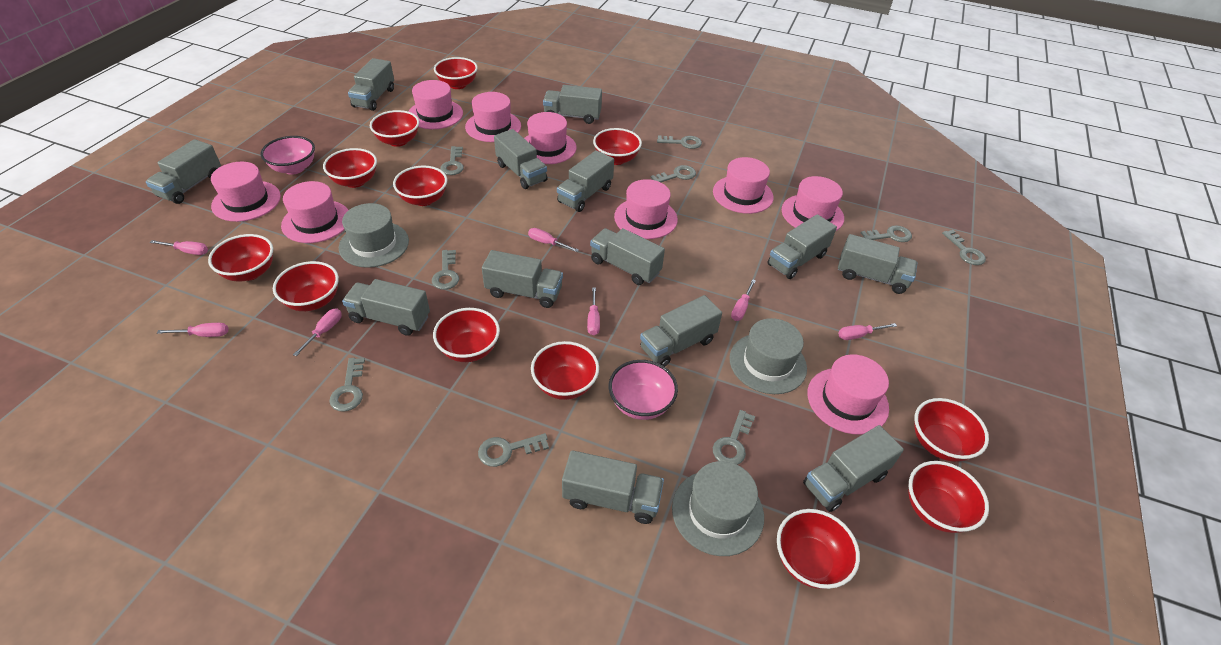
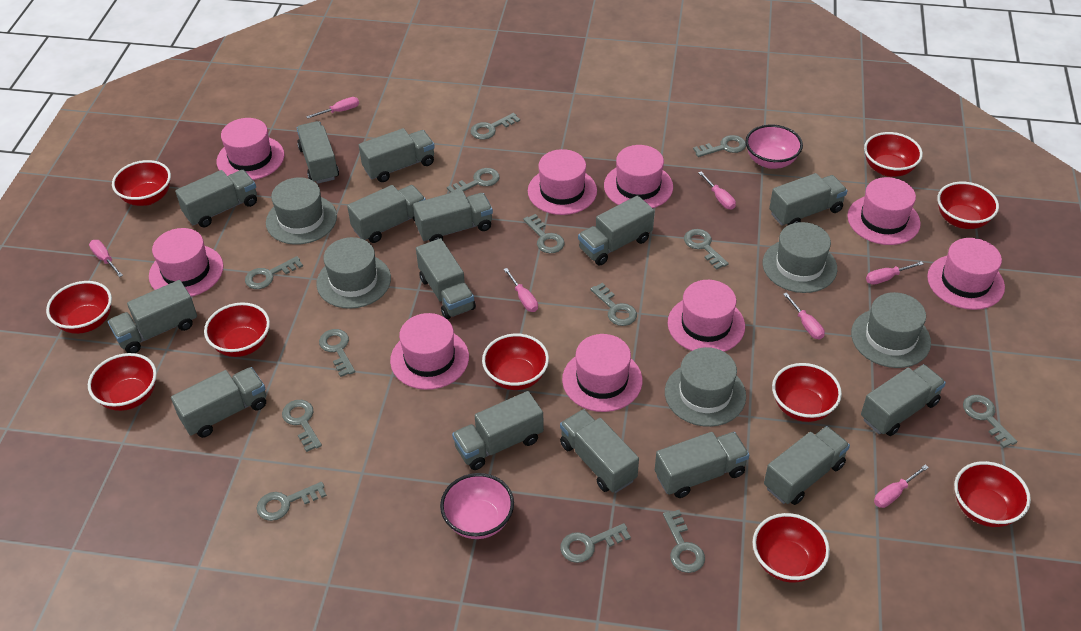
grey hat: [339,203,409,268] [672,461,764,556] [730,318,807,394] = 3 -> [266,177,337,245] [316,237,391,309] [665,347,746,427] [763,222,837,293] [851,292,931,368] = 5
grey key: [329,358,365,412] [432,250,459,290] [440,146,464,175] [478,433,549,467] [651,165,696,182] [657,135,702,149] [713,410,755,465] [861,225,912,242] [942,230,986,265] = 9 -> [245,256,303,289] [257,482,327,521] [282,400,322,452] [319,329,355,377] [447,168,500,193] [470,113,520,139] [523,214,565,253] [560,523,631,563] [590,283,637,326] [663,510,705,573] [684,229,729,270] [693,135,746,157] [963,395,1017,448] = 13
grey truck: [146,139,221,204] [342,279,430,336] [348,58,394,111] [482,250,563,308] [494,129,547,189] [543,85,602,124] [557,150,614,212] [562,450,664,524] [590,228,665,285] [640,295,722,367] [767,214,837,279] [803,425,904,512] [838,234,918,294] = 13 -> [108,280,197,353] [171,367,266,438] [175,170,257,227] [297,121,339,184] [347,185,426,243] [359,128,435,182] [413,190,493,242] [416,238,476,320] [452,391,544,470] [560,409,639,493] [578,196,654,265] [655,432,749,498] [764,426,850,505] [769,173,847,226] [861,364,946,436] = 15
red bowl: [208,234,273,281] [273,261,339,311] [323,148,377,188] [370,110,419,147] [393,166,447,206] [433,308,500,362] [434,57,478,89] [531,341,599,400] [593,128,642,165] [777,509,860,589] [909,461,989,533] [914,398,989,462] = 12 -> [46,281,112,334] [88,353,157,411] [112,160,171,206] [204,302,270,357] [482,334,549,390] [753,513,830,583] [772,363,842,422] [864,132,923,177] [937,182,999,229] [954,461,1031,527] = 10

